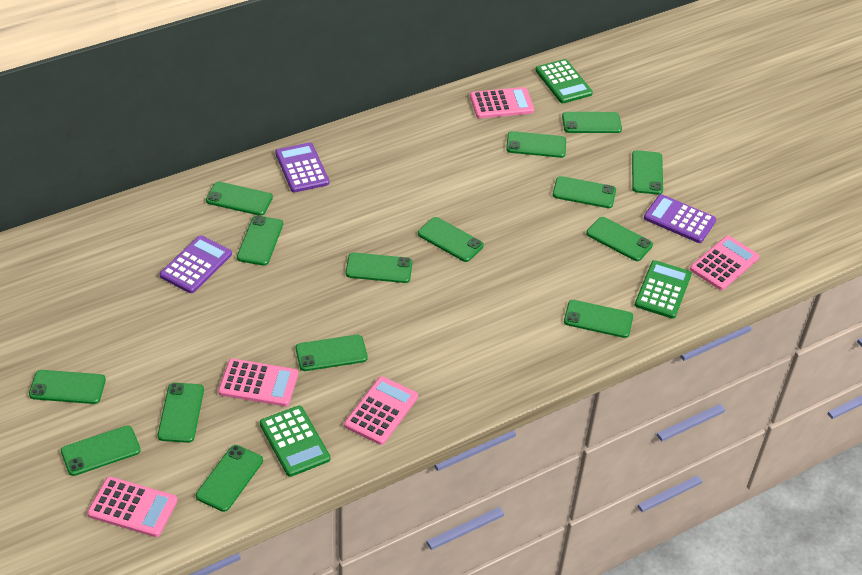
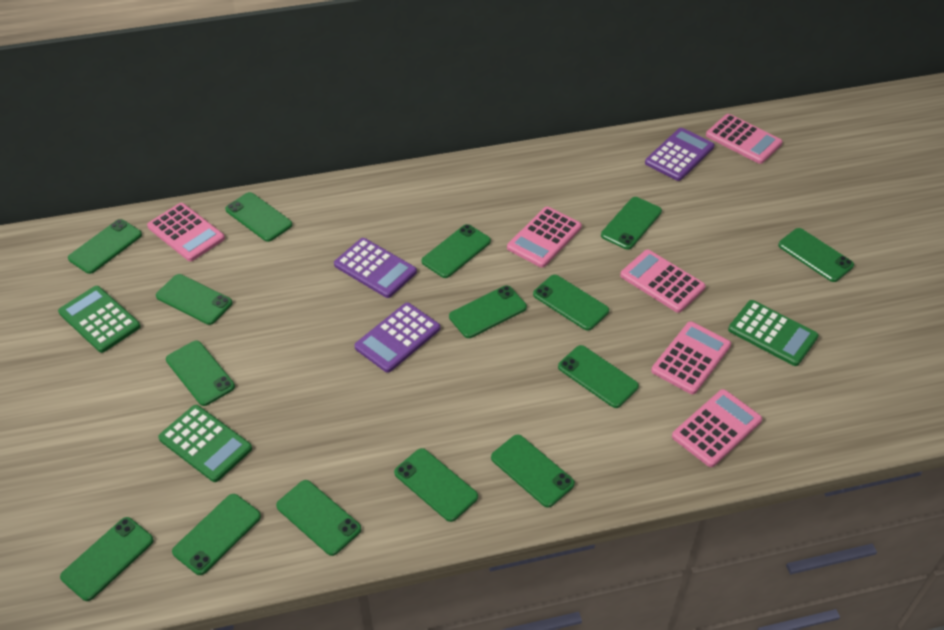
pink calculator: [87,477,178,537] [218,359,298,406] [344,376,418,445] [470,87,534,118] [690,236,759,290] = 5 -> [147,203,225,261] [507,207,582,268] [620,250,706,313] [651,321,731,394] [672,389,762,467] [706,114,783,164] = 6

